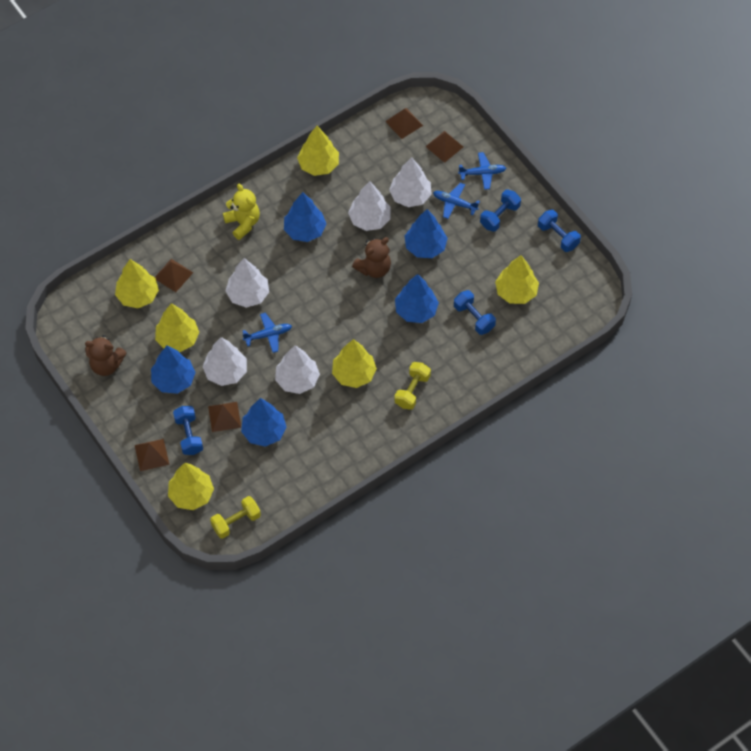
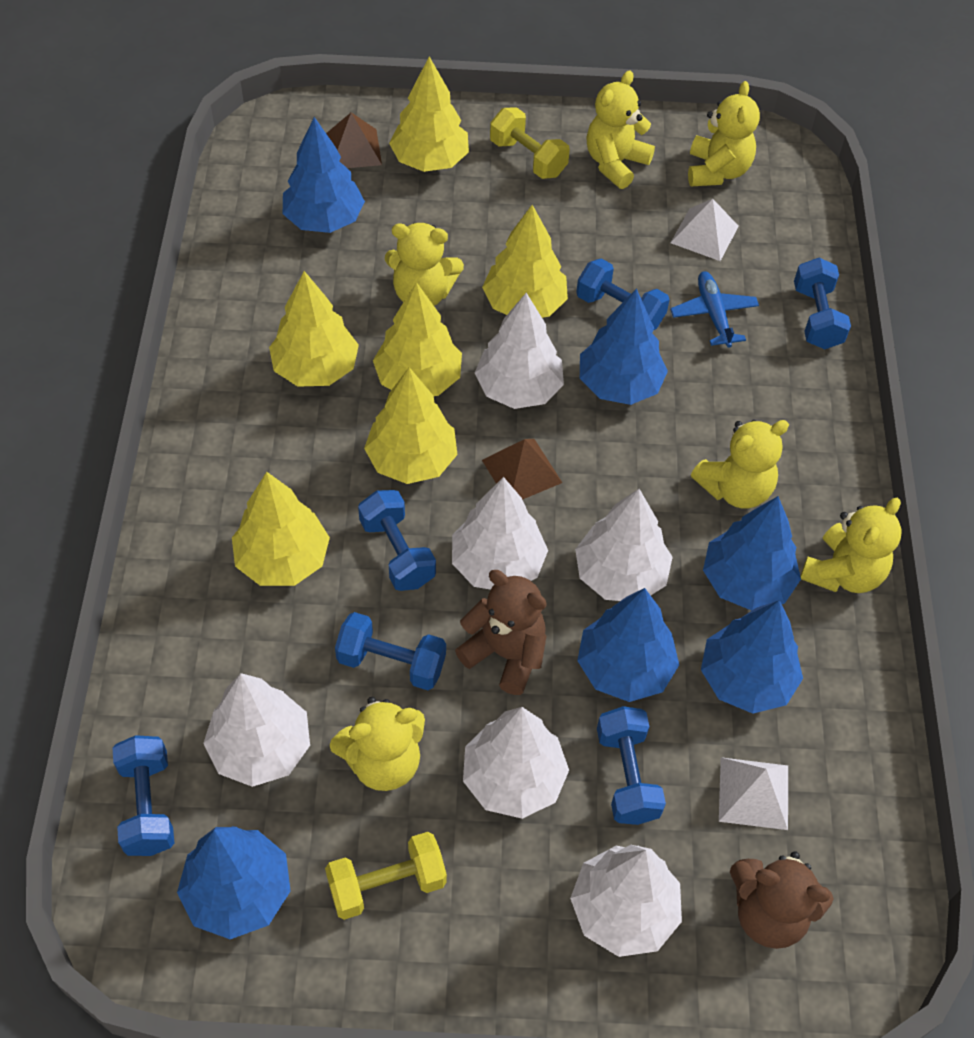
blue dumbbell: [173,406,203,455] [454,290,496,335] [480,189,521,232] [538,210,581,252] = 4 -> [112,735,174,856] [335,612,446,690] [358,490,436,591] [576,258,670,331] [597,706,666,825] [794,258,851,349] = 6
blue plane: [243,313,292,353] [433,183,480,219] [458,152,506,190] = 3 -> [670,271,759,348] = 1
blue tree: [151,345,196,394] [241,398,287,447] [284,192,326,242] [395,274,439,323] [405,209,448,258] = 5 -> [177,826,291,939] [283,117,365,233] [577,588,679,702] [580,288,668,405] [701,600,803,714] [703,496,801,611] = 6
brown pyramid: [135,439,169,471] [155,259,193,292] [208,402,241,432] [385,108,423,139] [425,131,463,163] = 5 -> [326,112,382,168] [482,439,562,500] = 2
white pyramid: none = 0 -> [671,199,739,261] [719,757,788,830] = 2
white tree: [202,337,247,386] [226,258,269,308] [275,345,320,394] [348,181,390,231] [389,157,432,207] = 5 -> [203,673,310,787] [452,477,548,590] [463,707,569,819] [475,293,564,409] [570,845,682,957] [575,489,673,601] = 6
yellow teddy bear: [223,184,260,240] = 1 -> [330,697,425,791] [385,223,464,306] [586,71,655,189] [688,81,760,186] [691,420,789,508] [800,498,901,593] = 6

